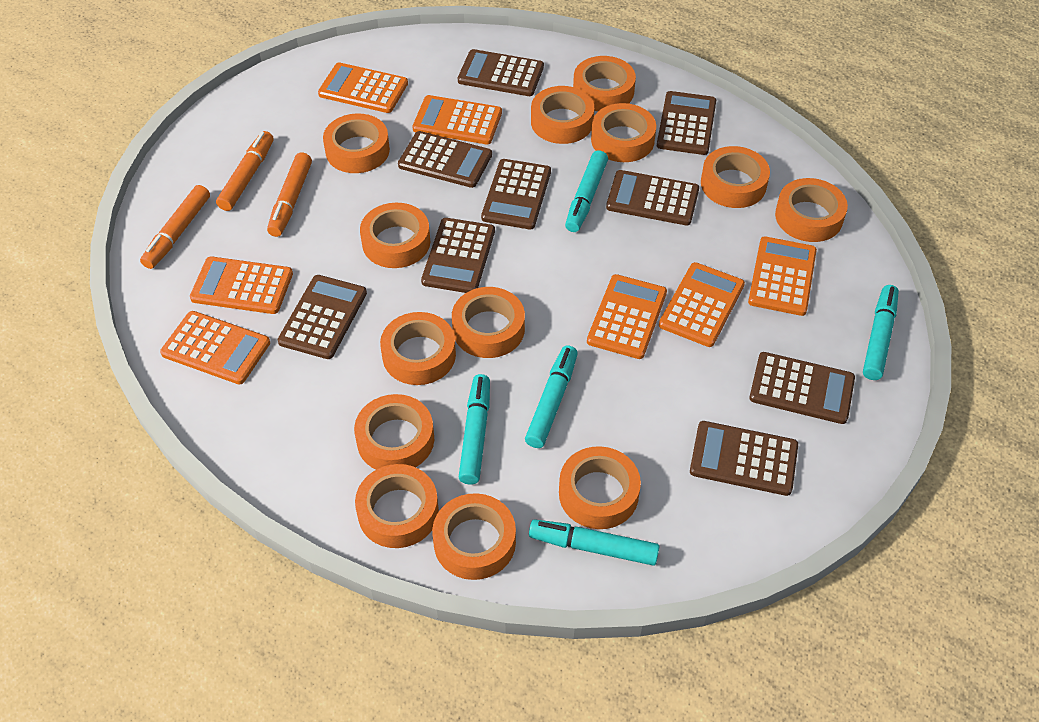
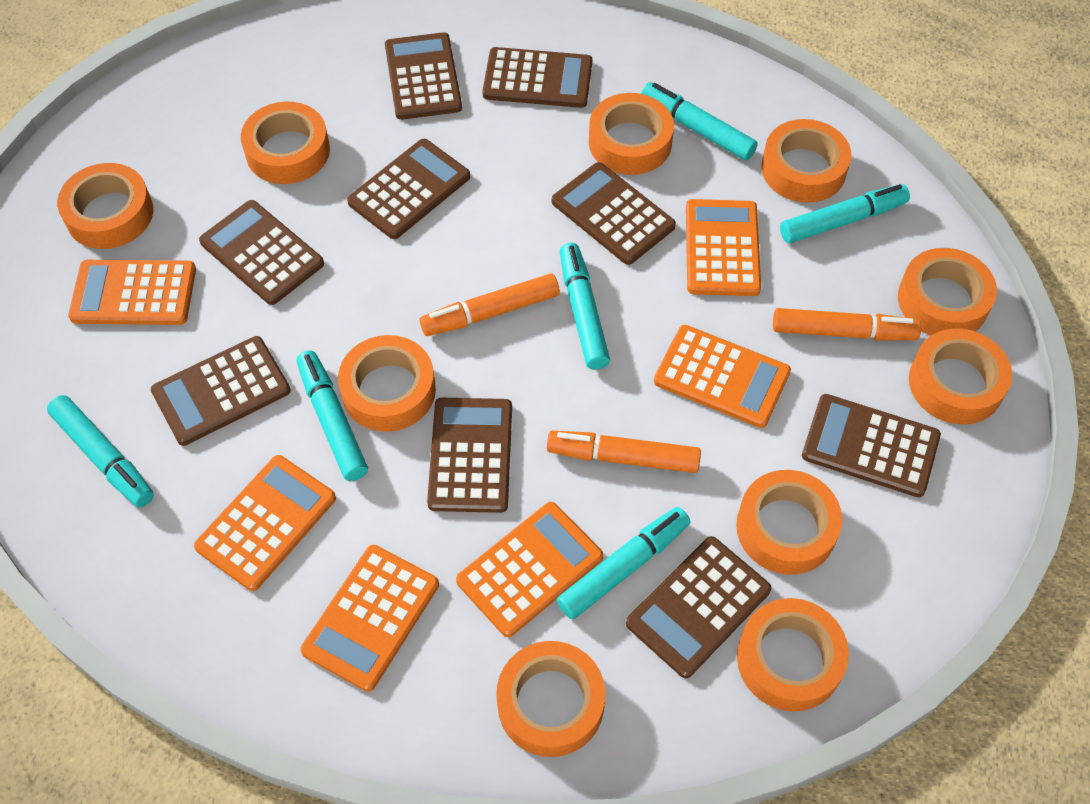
orange calculator: [160,311,270,384] [190,256,293,314] [318,62,408,113] [412,95,502,144] [587,274,667,359] [659,262,745,347] [748,236,817,316] = 7 -> [68,260,196,325] [194,455,336,591] [300,545,439,692] [456,502,603,637] [654,325,791,428] [686,199,761,296] = 6
orange tape: [323,113,390,173] [354,394,434,470] [355,464,439,548] [360,203,430,268] [380,312,456,385] [432,493,516,580] [452,287,525,358] [531,86,594,144] [559,446,641,529] [573,56,636,111] [591,103,656,162] [701,146,770,208] [775,178,848,242] = 13 -> [57,163,153,249] [241,102,330,184] [338,335,436,432] [496,641,605,757] [589,93,674,175] [736,470,842,575] [737,598,849,711] [761,119,851,203] [898,248,997,335] [909,328,1012,425] = 10
turquoise marker: [459,374,490,485] [525,345,578,448] [529,519,660,566] [565,150,608,232] [863,285,899,380] = 5 -> [47,395,154,507] [297,351,368,481] [557,507,690,620] [560,243,610,370] [641,82,758,161] [780,184,910,243] = 6

